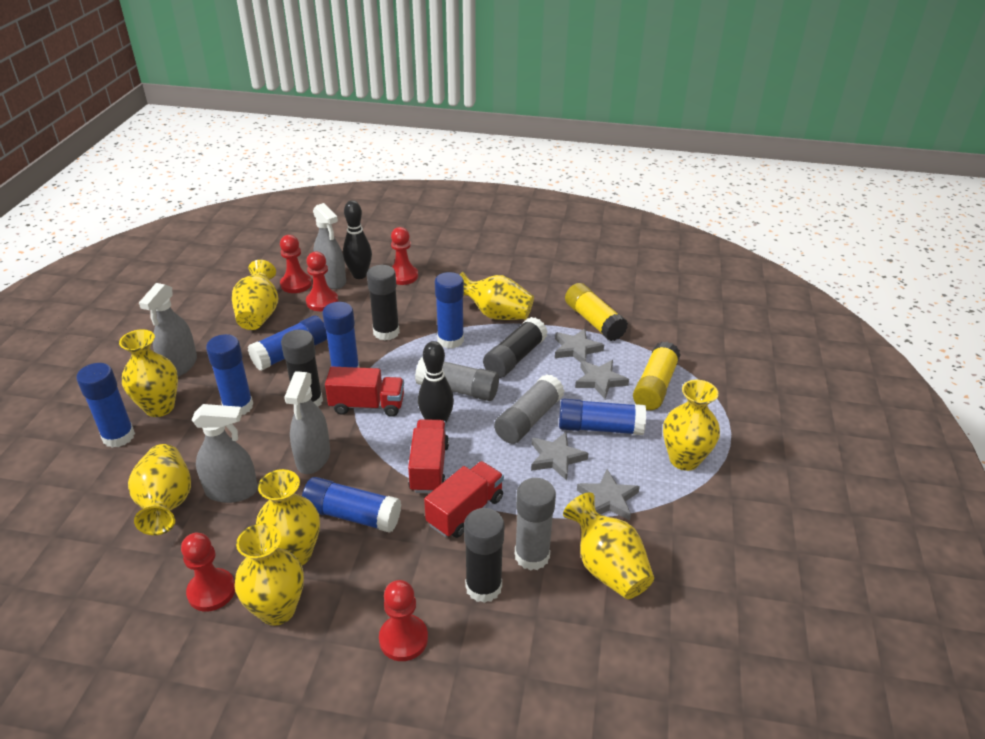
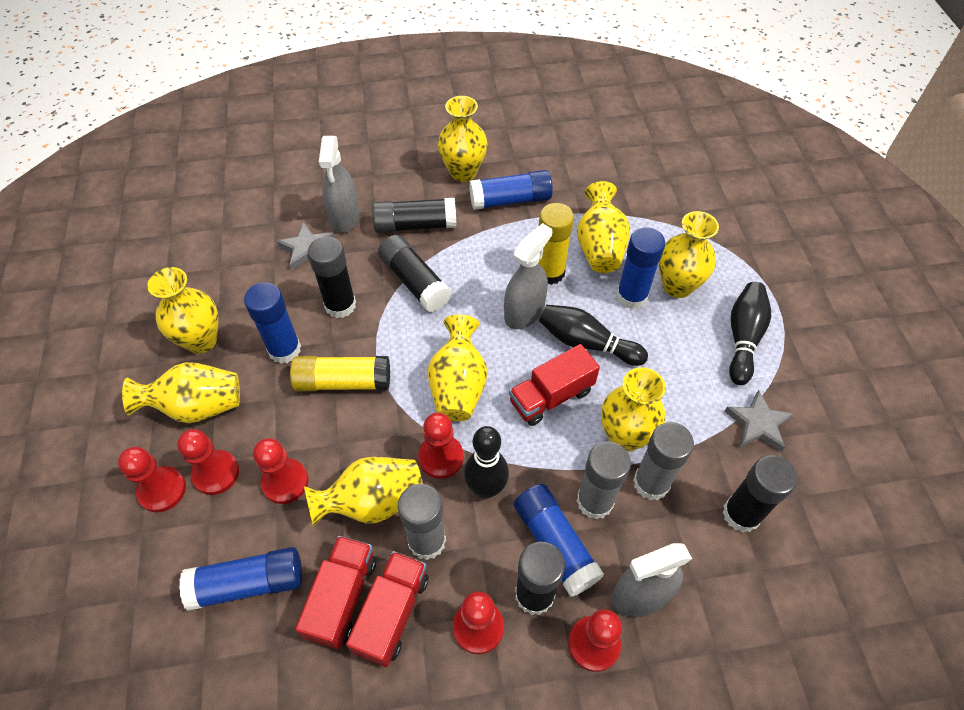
black bowling pin: [343,200,372,279] [418,341,454,422] = 2 -> [464,426,509,499] [539,305,648,366] [729,282,771,385] = 3
black glue stick: [281,330,323,407] [367,265,400,341] [464,508,504,603] [483,317,548,378] = 4 -> [308,237,356,318] [372,198,457,233] [378,235,452,312] [515,541,565,615] [723,455,797,533] = 5
blue glue stick: [76,363,135,448] [206,334,253,415] [248,316,327,371] [302,477,401,533] [322,302,360,368] [435,272,464,348] [559,399,646,435] = 7 -> [179,547,302,611] [244,282,301,364] [469,170,553,210] [514,484,604,597] [616,227,666,309] = 5
grey spray bottle: [139,283,197,377] [192,404,258,503] [284,371,330,474] [313,203,346,289] = 4 -> [319,136,359,233] [504,223,552,329] [612,543,692,617] = 3
grey star: [531,432,589,481] [555,328,604,362] [575,360,629,399] [577,469,640,521] = 4 -> [277,222,335,270] [724,390,794,452] = 2
red pawn: [181,533,235,612] [280,235,312,293] [306,252,338,311] [379,580,428,661] [391,227,418,285] = 5 -> [118,447,186,513] [177,429,239,495] [253,438,308,504] [418,412,464,479] [453,591,504,654] [568,609,622,672] = 6

